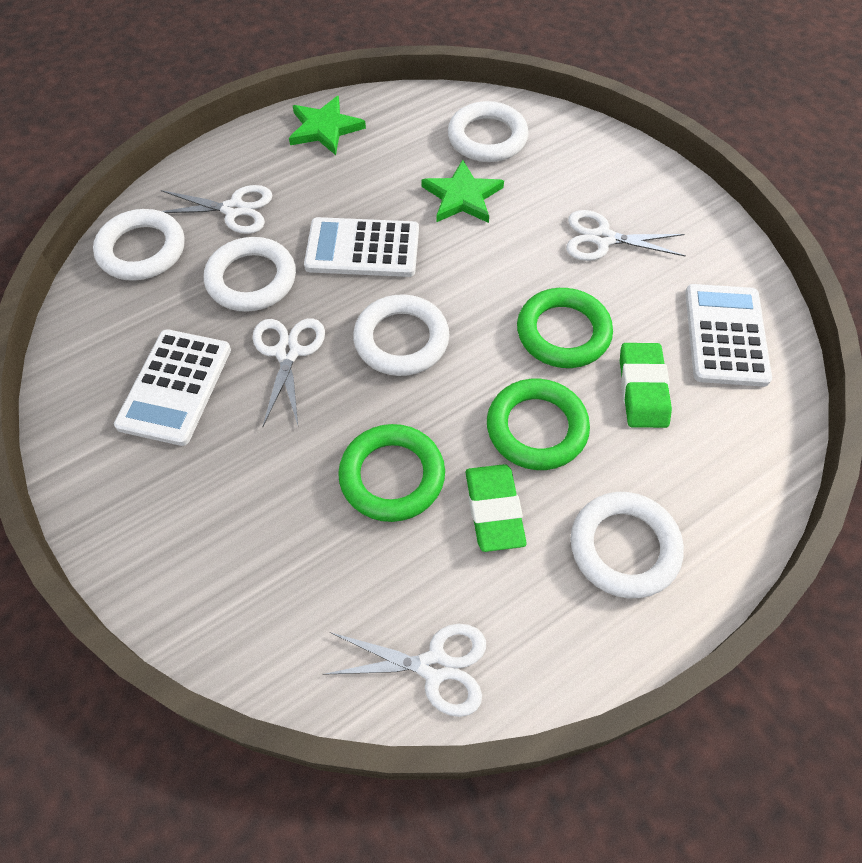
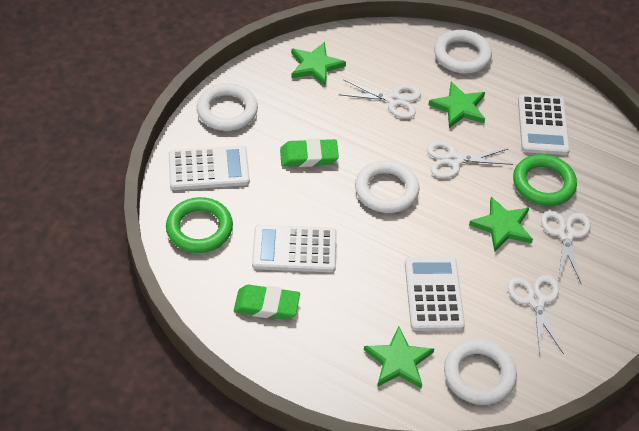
green ring: [338,424,445,522] [487,379,590,470] [517,288,613,368] = 3 -> [166,197,233,253] [513,154,577,206] = 2
green star: [289,96,366,155] [421,160,504,223] = 2 -> [291,42,346,87] [364,326,434,389] [428,82,485,128] [469,197,533,252] = 4
white calculator: [114,329,231,446] [304,217,419,277] [685,284,772,387] = 3 -> [168,145,250,190] [252,225,337,272] [405,257,465,331] [518,94,570,155] = 4
white ring: [93,209,184,281] [204,237,296,312] [353,294,450,376] [448,101,529,162] [571,492,684,598] = 5 -> [197,83,258,131] [355,160,419,213] [434,30,492,74] [444,339,517,405] = 4

